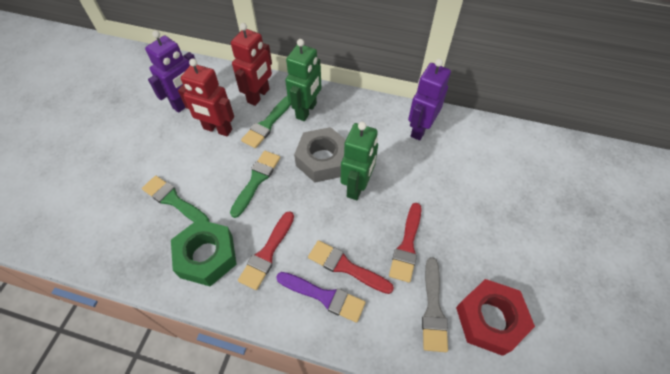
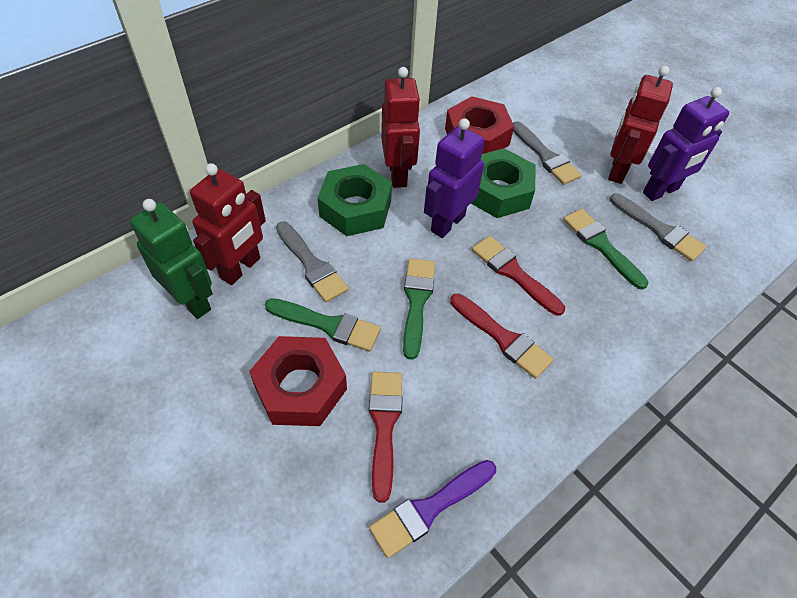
green nut: [171,219,237,286] = 1 -> [318,164,392,236] [471,148,535,218] = 2
green robot: [285,39,321,121] [341,122,378,200] = 2 -> [130,199,213,319] = 1
grey brush: [422,257,448,352] = 1 -> [276,221,349,302] [513,121,582,185] [610,193,706,262] = 3
grey nut: [294,127,346,183] = 1 -> none = 0
red nut: [456,279,535,356] = 1 -> [249,336,347,426] [445,96,514,154] = 2
red robot: [178,58,234,136] [231,23,272,106] = 2 -> [190,163,266,285] [381,67,421,188] [608,66,673,184] = 3

